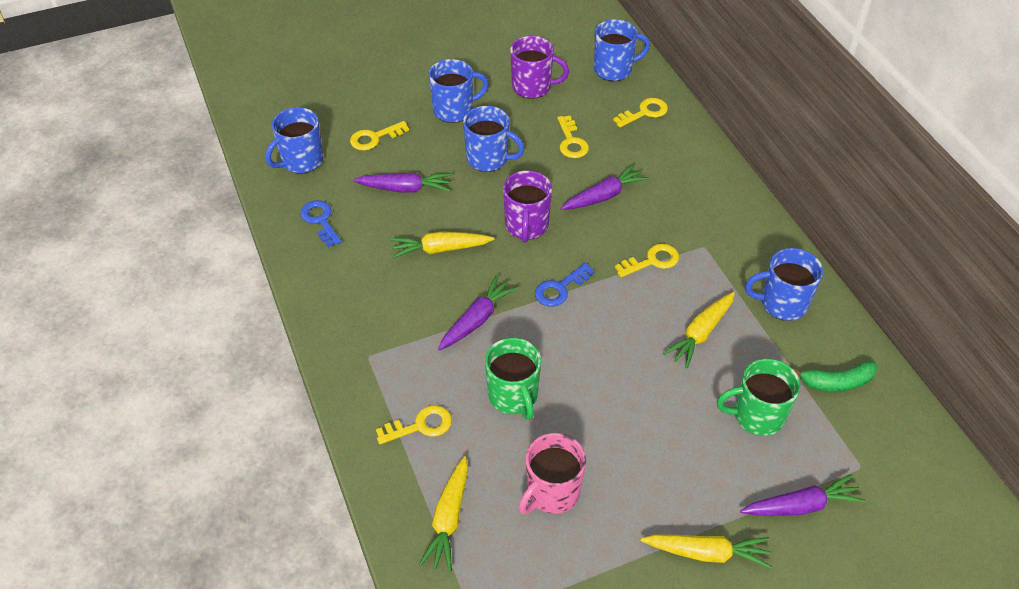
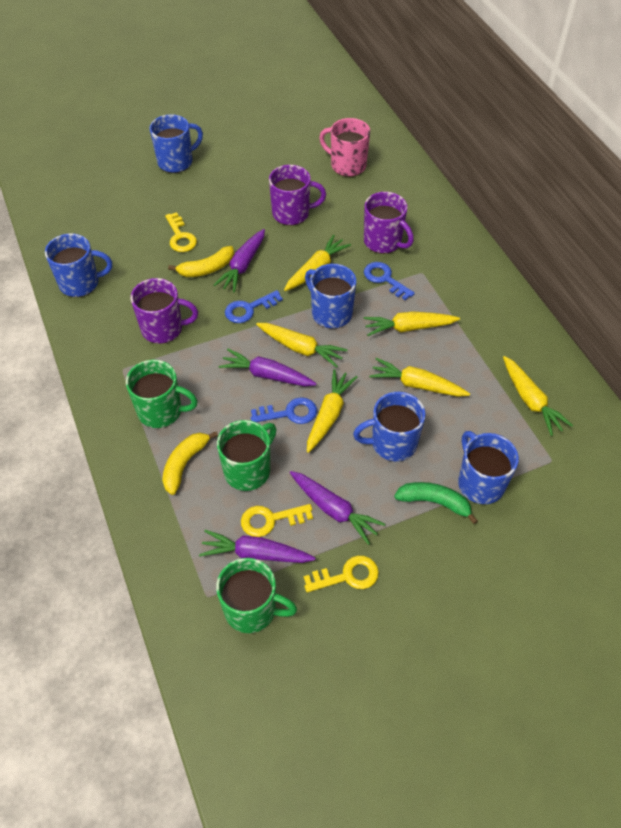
blue key: [300,200,342,247] [535,263,595,307] = 2 -> [225,290,283,323] [251,397,317,424] [364,262,415,300] = 3
green mug: [485,338,541,419] [717,359,800,436] = 2 -> [126,360,198,428] [216,558,297,633] [217,420,277,491] = 3
purple mug: [503,171,552,243] [510,36,569,99] = 2 -> [131,278,198,344] [269,165,326,226] [364,192,414,254] = 3
yellow banana: none = 0 -> [162,431,218,495] [168,246,234,277] = 2
yellow carrot: [390,232,494,258] [419,456,468,572] [640,534,771,568] [663,292,735,368] = 4 -> [256,323,347,368] [284,235,351,291] [307,369,358,453] [364,311,460,336] [369,358,470,397] [503,356,573,436] = 6
yellow key: [350,121,409,151] [376,405,452,444] [557,116,589,158] [613,98,668,127] [615,244,679,277] = 5 -> [165,212,197,252] [241,504,313,537] [304,556,379,593] = 3

